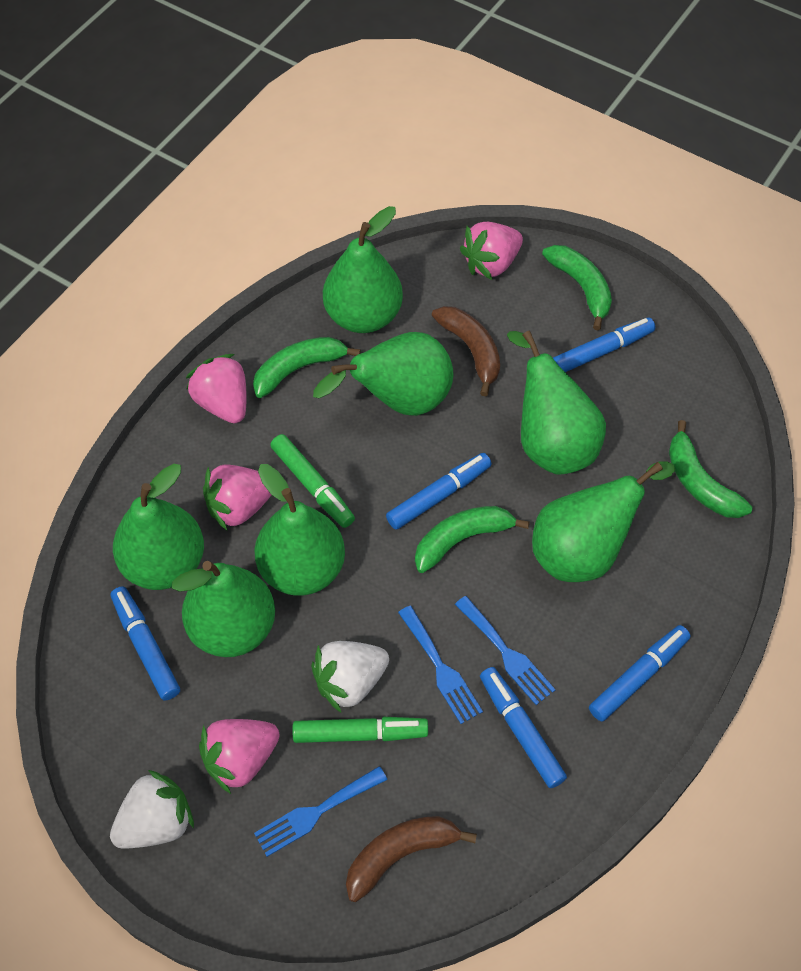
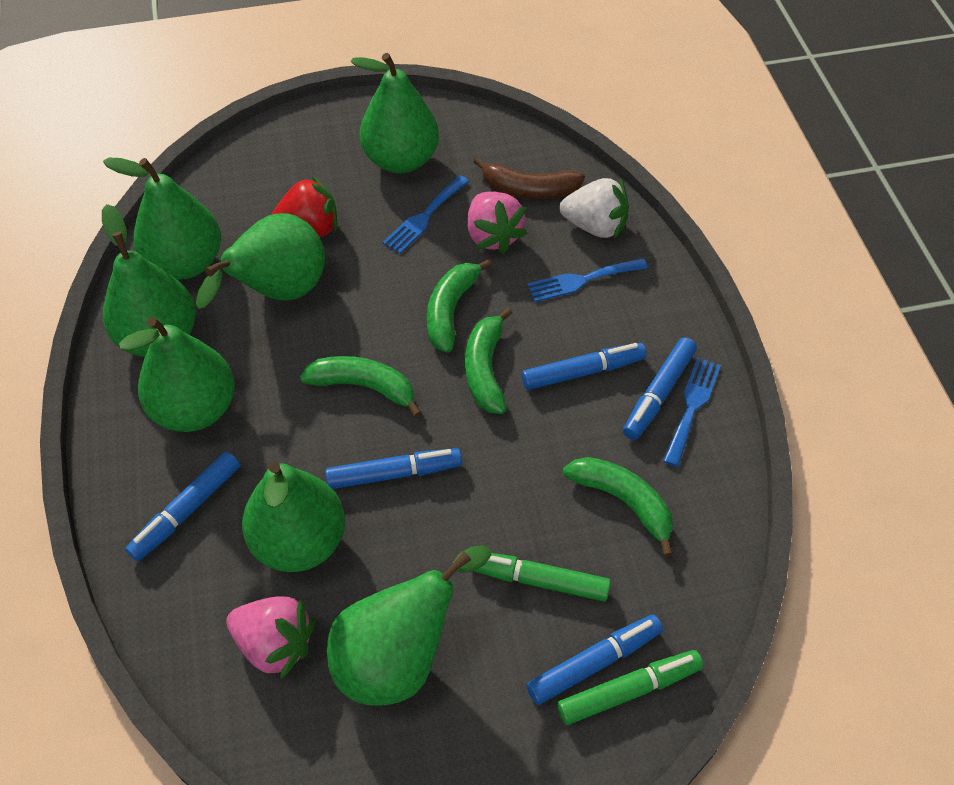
brown banana: [346,816,477,902] [432,306,500,396] = 2 -> [474,157,585,199] = 1
pink strawberry: [186,354,247,424] [199,719,280,794] [203,465,271,530] [460,222,523,280] = 4 -> [226,596,315,680] [467,191,527,254] = 2
red strawberry: none = 0 -> [271,175,337,237] = 1
white strawberry: [110,770,194,849] [311,641,389,713] = 2 -> [559,178,629,239] = 1

